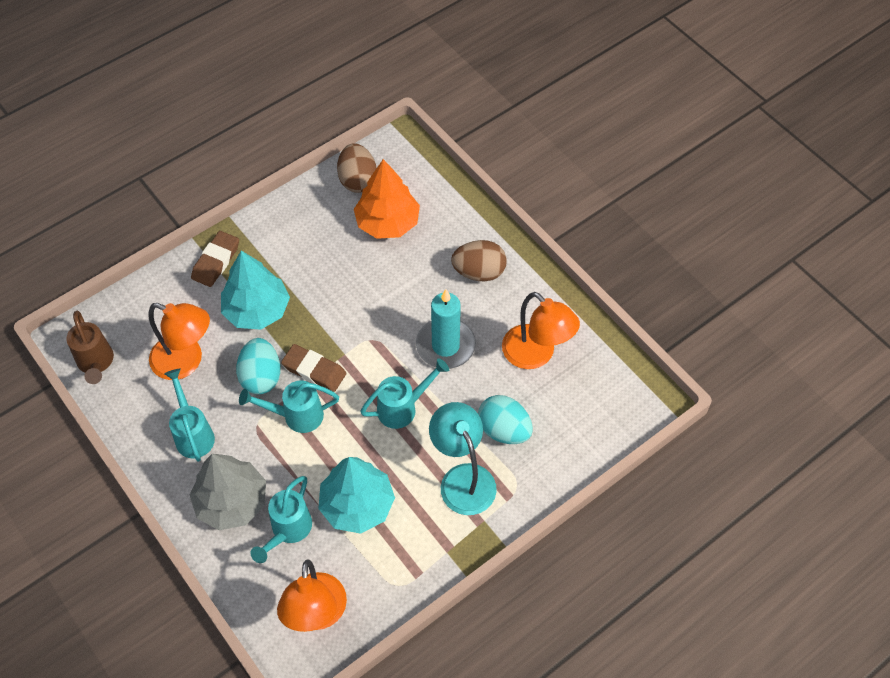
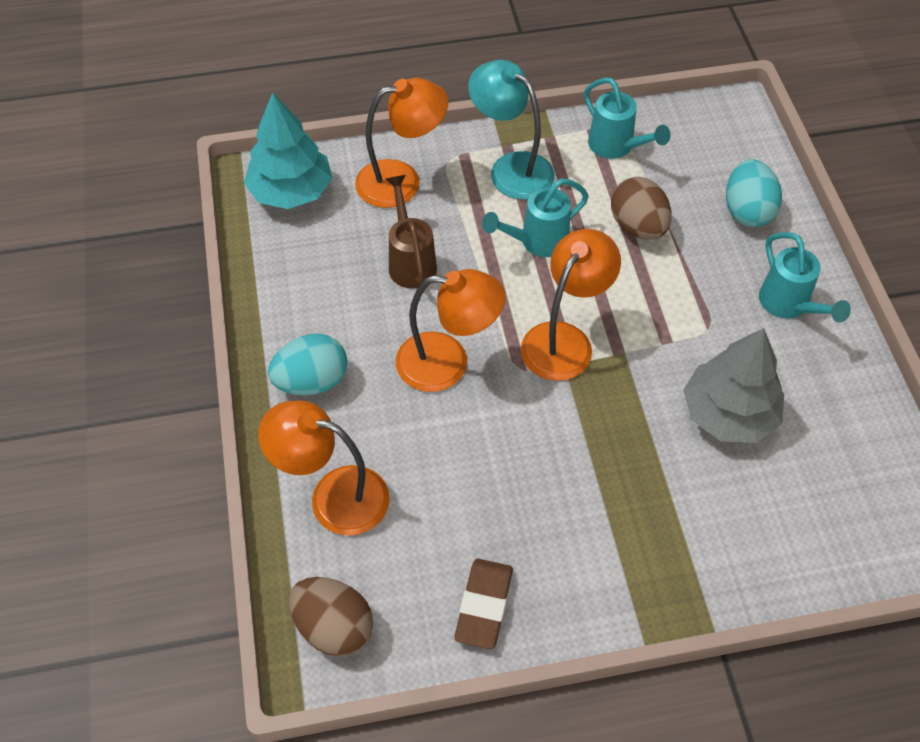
brown eraser: [191,231,239,287] [281,344,346,392] = 2 -> [454,559,513,649] = 1
orange lamp: [149,303,210,380] [277,559,347,632] [502,292,580,369] = 3 -> [258,400,390,536] [355,78,448,208] [396,269,506,392] [521,229,621,381] = 4
orange tree: [354,159,420,239] = 1 -> none = 0
turquoise candle: [416,289,476,369] = 1 -> none = 0
turquoise tree: [221,251,290,330] [318,457,395,534] = 2 -> [244,93,333,209] = 1
turquoise watering can: [164,369,215,462] [239,381,339,433] [250,476,312,563] [360,358,449,429] = 4 -> [482,178,589,257] [584,78,671,159] [759,232,851,322] = 3

